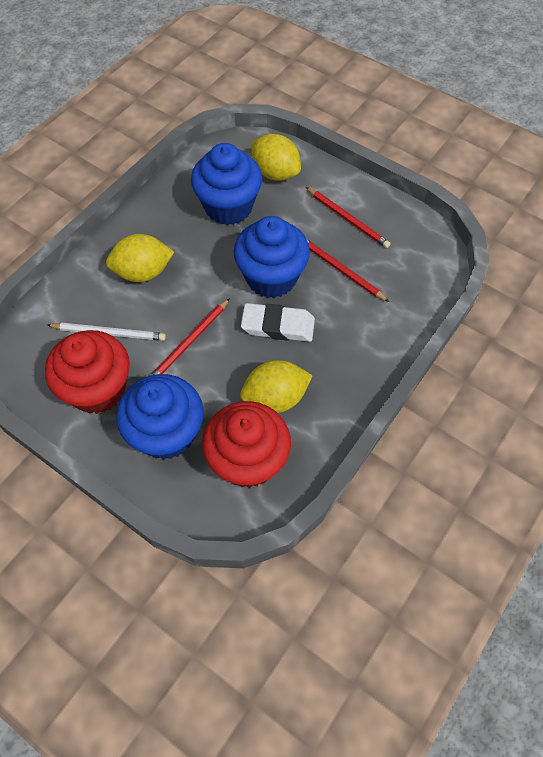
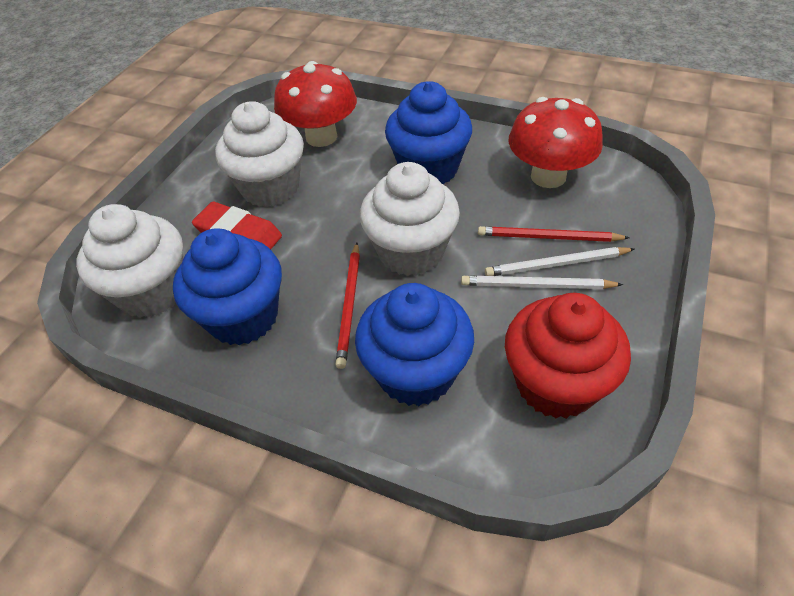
red cupcake: [45,330,130,414] [202,401,291,488] = 2 -> [505,293,631,419] = 1
red eraser: none = 0 -> [192,202,282,249] = 1
red mushroom: none = 0 -> [274,61,357,147] [509,97,603,188] = 2
red pencil: [150,298,230,376] [306,187,390,248] [307,239,389,302] = 3 -> [335,243,360,369] [478,226,630,242] = 2
white cupcake: none = 0 -> [76,204,183,318] [215,101,304,207] [360,162,460,276] = 3
white eraser: [241,303,315,342] = 1 -> none = 0
white pencil: [47,323,166,341] = 1 -> [461,276,623,289] [485,247,634,276] = 2
yellow lemon: [106,234,174,282] [240,360,313,413] [251,134,301,181] = 3 -> none = 0

